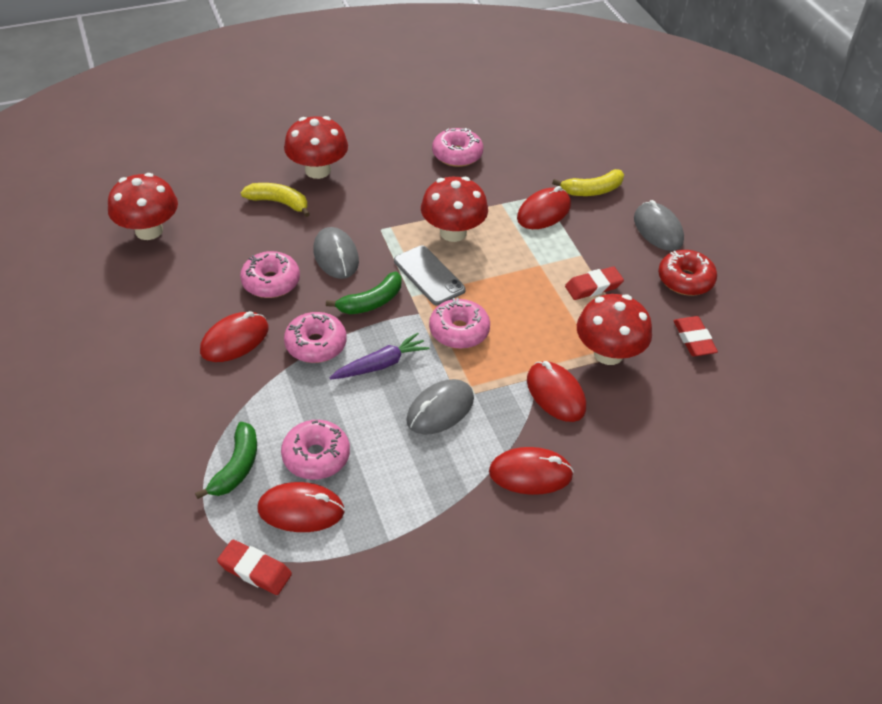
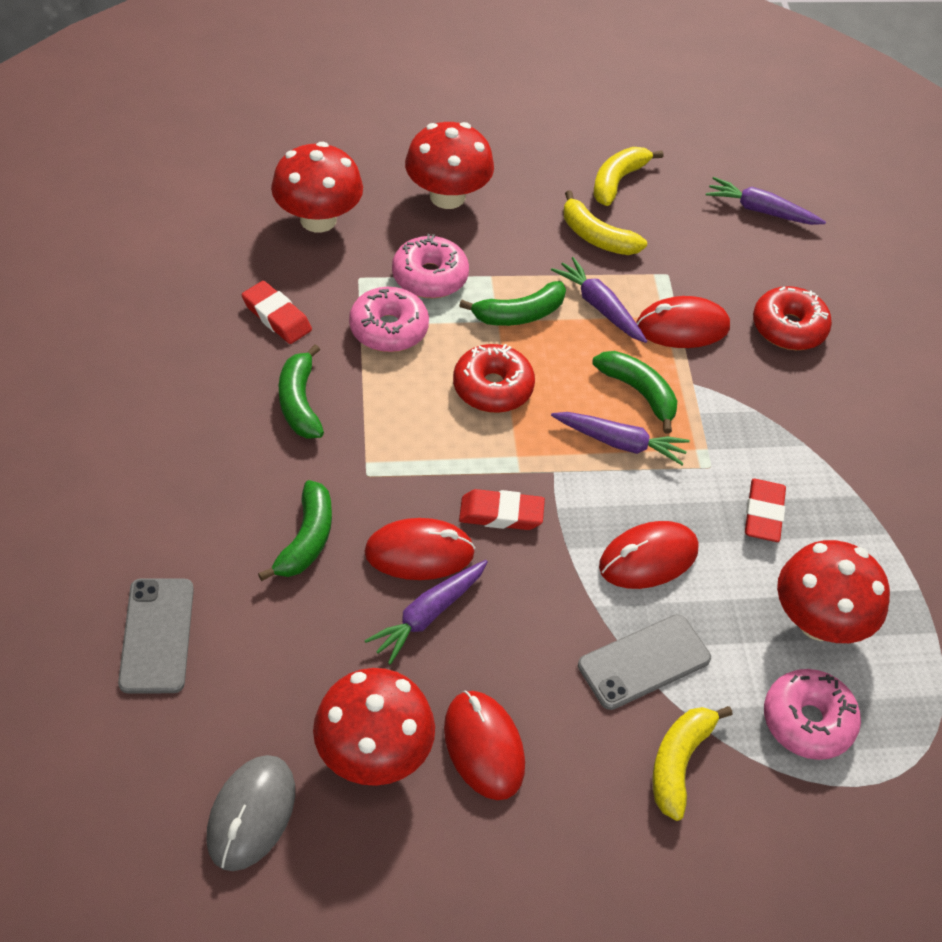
green banana: [195,422,257,499] [326,272,402,314] = 2 -> [258,480,332,581] [279,345,324,439] [459,281,566,326] [592,351,677,434] = 4
grey mouse: [313,227,359,279] [406,379,474,434] [634,200,684,251] = 3 -> [206,755,295,871] = 1
grey phone: [394,245,466,305] = 1 -> [118,578,194,693] [578,614,711,710] = 2
pink donut: [240,251,300,298] [281,420,350,480] [284,312,347,363] [429,298,490,349] [432,128,483,167] = 5 -> [349,287,429,352] [392,234,469,298] [764,669,861,760] = 3
purple carrot: [330,333,429,380] = 1 -> [364,560,488,665] [551,257,647,343] [551,412,690,465] [706,177,826,225] = 4
red donut: [658,250,717,296] = 1 -> [453,344,535,413] [753,286,832,350] = 2
red mouse: [200,311,269,362] [258,482,345,532] [489,447,574,495] [517,186,571,229] [527,361,586,422] = 5 -> [364,518,475,580] [444,690,525,800] [599,521,698,589] [636,296,730,348] = 4
yellow banana: [241,183,310,217] [552,169,624,196] = 2 -> [563,190,647,255] [593,147,663,206] [653,706,733,821] = 3

